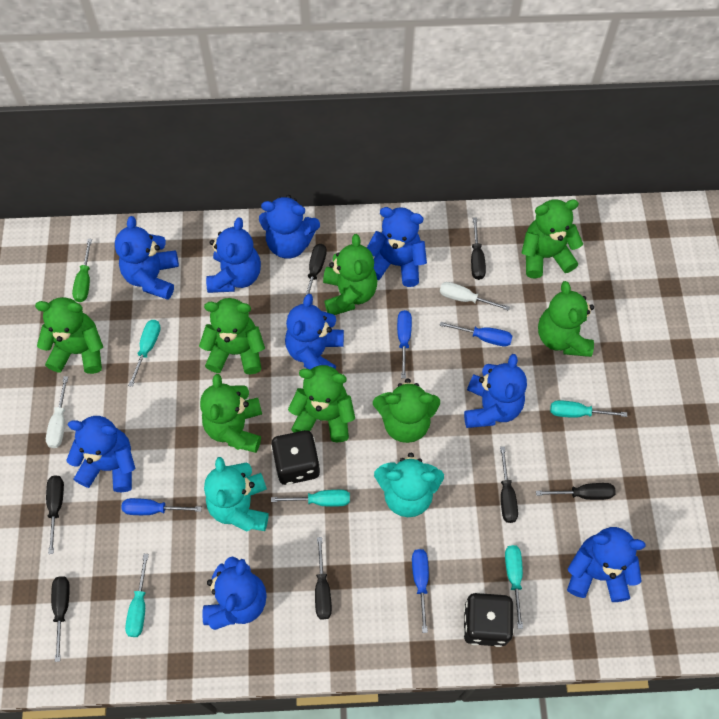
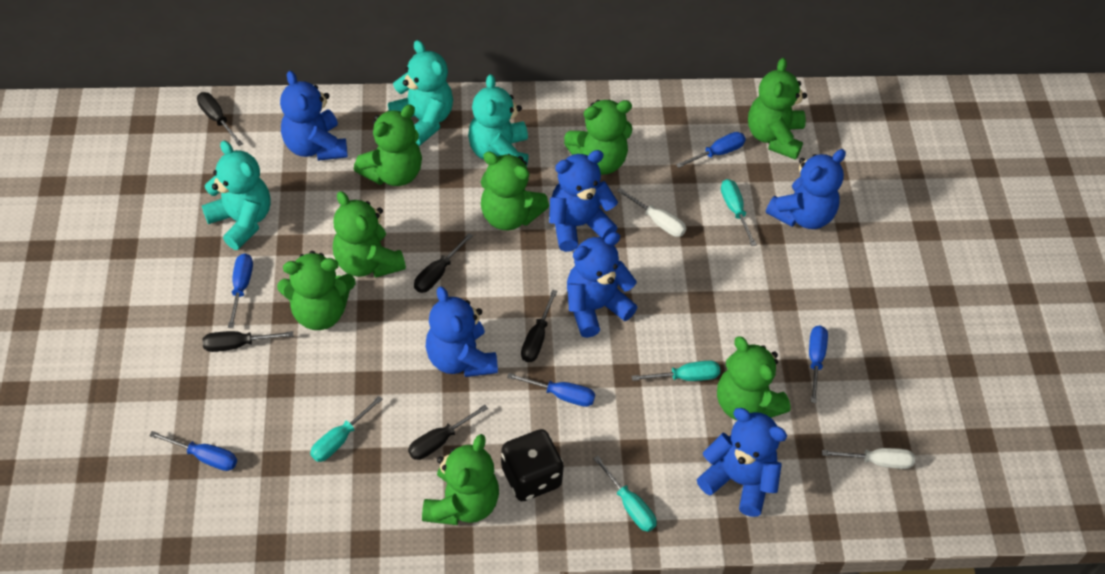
black dice: [271,430,320,485] [463,593,514,647] = 2 -> [501,429,564,501] = 1
black screwdriver: [46,475,64,554] [51,576,70,662] [302,244,327,304] [315,537,332,619] [471,218,486,280] [500,446,518,523] [536,483,615,500] = 7 -> [197,92,243,146] [202,331,293,352] [408,405,488,460] [414,233,473,293] [521,290,558,362] = 5
blue screwdriver: [122,498,202,515] [397,310,412,379] [412,549,429,633] [440,322,512,346] = 4 -> [149,431,237,471] [228,253,253,328] [507,373,595,407] [676,132,746,168] [809,325,828,403] = 5
blue teddy bear: [66,416,135,492] [115,216,179,300] [202,556,267,630] [206,217,261,293] [259,195,320,259] [285,294,344,370] [367,207,427,287] [464,354,527,428] [567,527,645,602] = 9 -> [280,71,348,161] [425,286,498,377] [549,150,618,252] [567,232,637,338] [697,408,787,517] [766,149,846,229] = 6
green screwdriver: [72,239,92,302] = 1 -> none = 0
turquoise screwdriver: [125,554,149,637] [128,320,160,387] [271,490,350,507] [505,545,523,629] [550,400,627,418] = 5 -> [310,396,383,462] [593,456,657,532] [631,360,720,381] [721,179,757,246] = 4
turquoise teddy bear: [204,457,268,531] [374,453,444,517] = 2 -> [202,141,270,250] [388,40,453,146] [468,74,529,167] = 3

